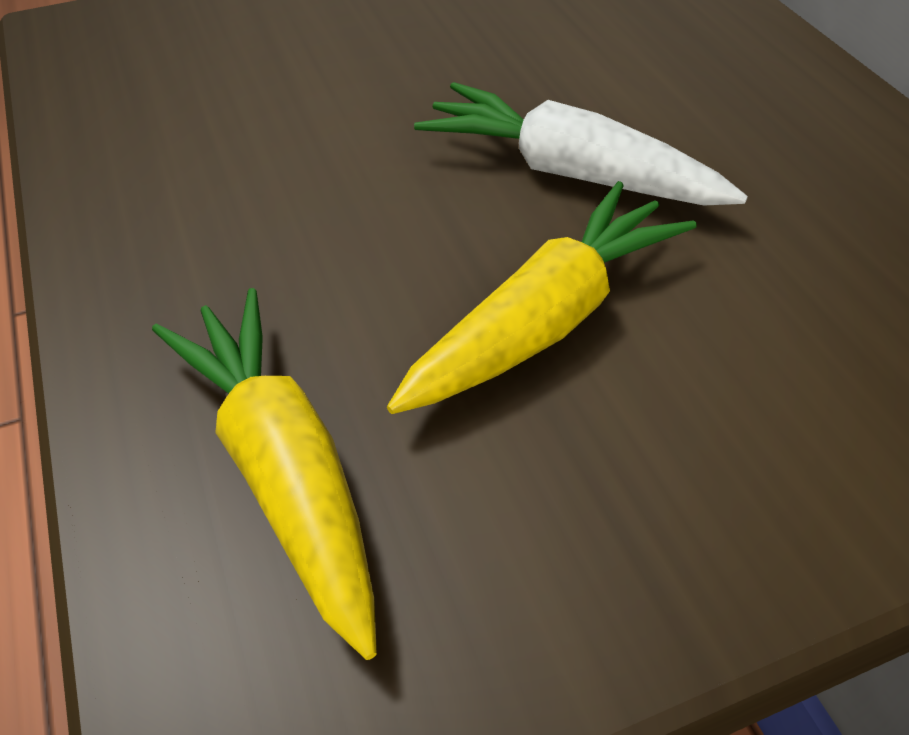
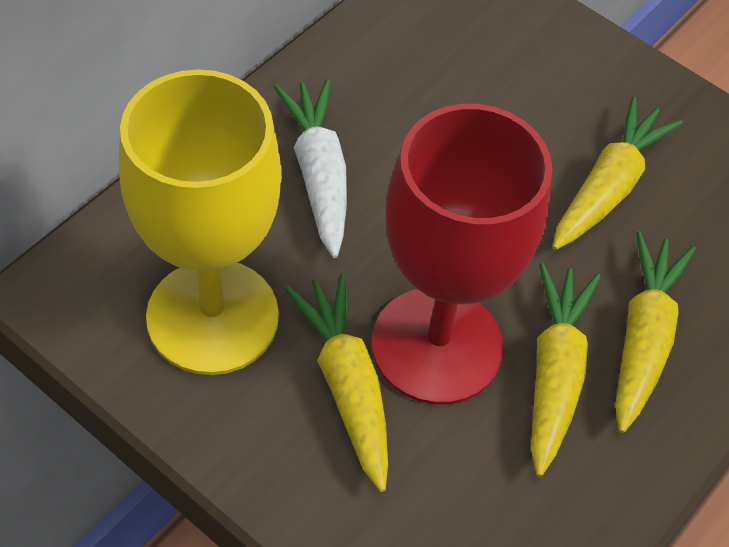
red goblet: none = 0 -> [372,104,553,405] = 1
yellow carrot: [152,288,377,660] [387,181,697,414] = 2 -> [285,273,388,492] [531,263,601,477] [553,96,682,250] [615,231,696,433] = 4
yellow goblet: none = 0 -> [119,69,282,375] = 1

